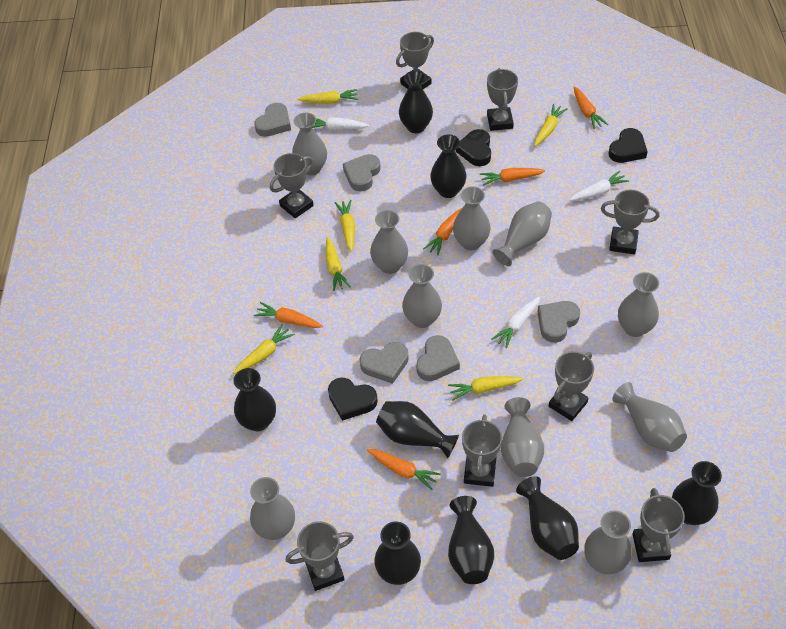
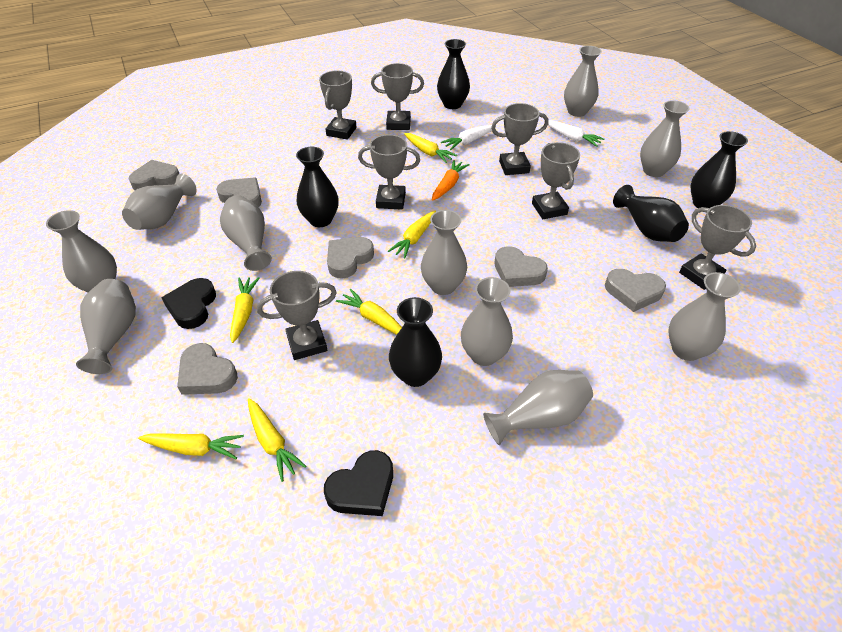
black heart: [328,378,378,421] [455,129,491,166] [608,128,648,163] = 3 -> [161,278,216,329] [324,450,393,516] = 2
black vase: [233,368,276,431] [374,521,421,585] [376,401,459,459] [399,71,433,133] [430,135,466,198] [448,496,494,584] [516,476,579,560] [672,461,722,525] = 8 -> [296,147,339,227] [389,297,442,387] [437,39,470,109] [613,185,689,242] [691,131,748,208] = 5
grey heart: [254,103,291,137] [343,154,381,191] [360,342,409,384] [416,335,460,381] [537,301,580,343] = 5 -> [128,160,179,190] [177,343,238,395] [216,178,262,207] [327,237,374,278] [494,246,548,287] [605,269,666,312] = 6
grey trophy: [270,153,314,218] [286,521,354,591] [396,32,434,89] [462,414,502,487] [487,68,518,131] [549,351,594,421] [601,190,659,254] [633,488,685,562] = 8 -> [257,271,337,360] [319,70,357,140] [358,135,420,210] [371,63,424,130] [491,103,549,175] [532,142,580,219] [679,205,756,290] = 7
orange carrot: [254,302,323,328] [367,449,441,490] [423,207,463,255] [480,168,545,186] [574,87,608,129] = 5 -> [432,160,470,201] = 1
white carrot: [312,117,369,130] [491,296,540,348] [569,170,629,201] = 3 -> [441,125,496,150] [544,120,604,147] = 2

